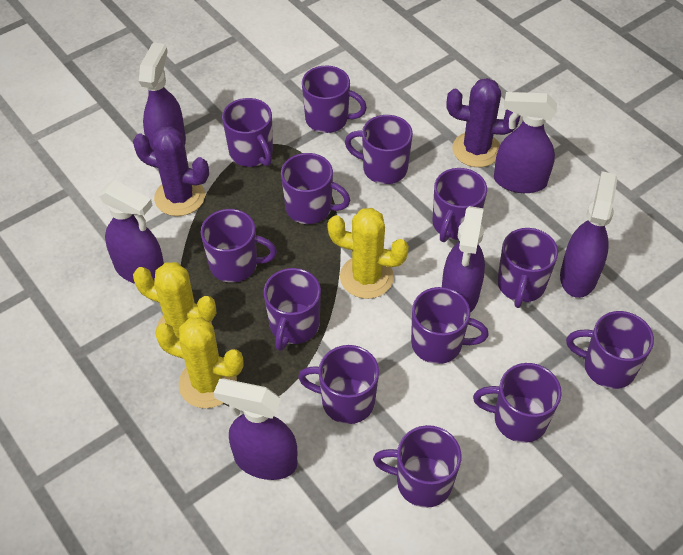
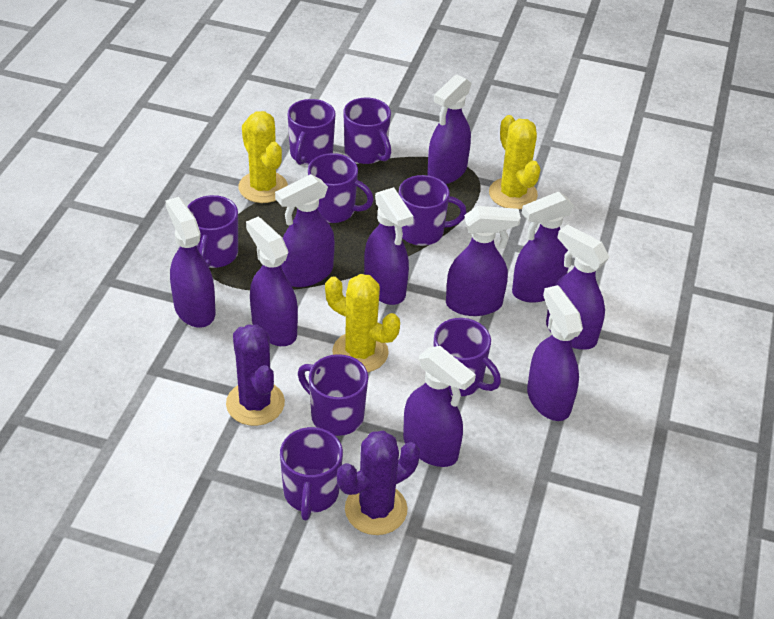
purple mug: [201,209,277,282] [222,98,273,167] [264,268,321,351] [281,153,350,224] [298,345,379,424] [302,66,367,133] [345,115,413,184] [373,425,461,508] [411,287,489,364] [432,168,487,242] [473,363,562,443] [497,228,558,308] [566,311,654,389] = 13 -> [187,195,238,268] [280,427,343,520] [288,99,335,166] [298,354,368,436] [308,153,374,223] [343,98,391,164] [399,175,467,246] [433,318,501,396] = 8
purple spray bottle: [98,180,164,284] [139,42,186,150] [214,378,297,480] [442,206,485,313] [494,92,557,193] [560,171,618,298] = 6 -> [165,197,215,328] [246,217,298,346] [275,174,335,287] [364,187,413,305] [403,346,476,467] [427,74,471,184] [446,206,521,316] [512,192,574,303] [527,285,583,421] [546,224,610,350] = 10

